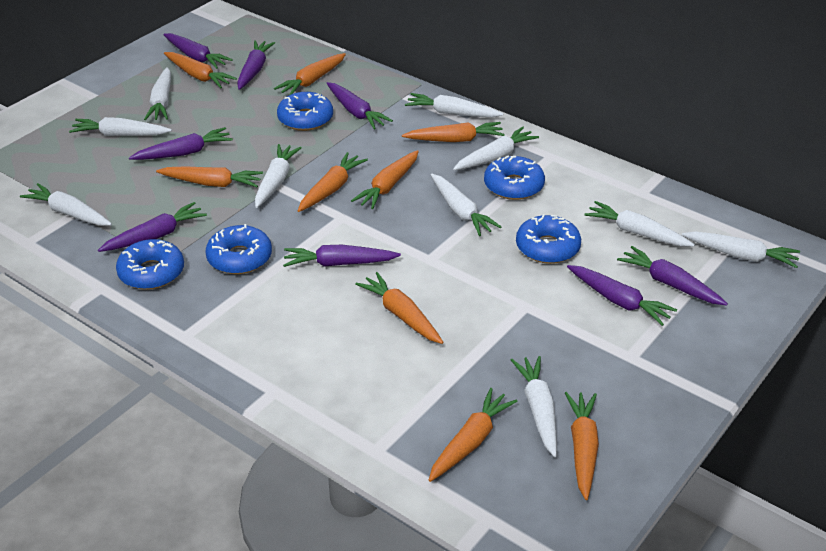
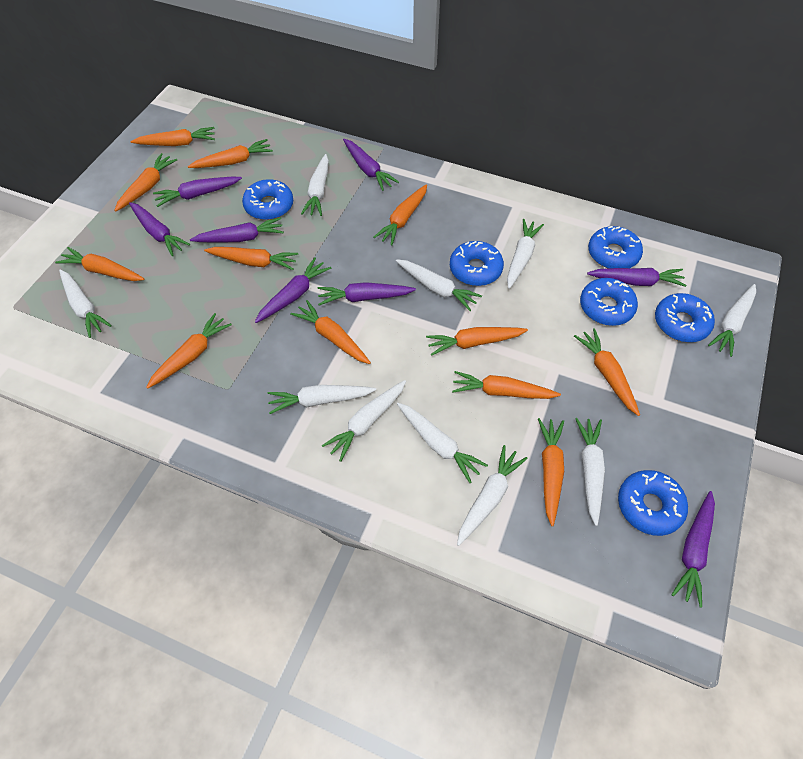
blue donut: [116,239,184,290] [206,224,272,274] [277,92,333,131] [484,156,545,200] [516,214,581,264] = 5 -> [242,179,293,220] [450,241,504,286] [580,278,638,326] [588,226,643,268] [618,470,688,536] [655,293,715,342] = 6
orange carrot: [156,166,263,187] [164,52,237,88] [274,53,346,95] [298,152,368,212] [351,150,419,209] [355,272,443,344] [402,122,505,142] [429,388,518,482] [565,392,599,500] = 9 -> [55,247,144,281] [114,153,177,212] [131,127,215,146] [146,313,232,388] [188,139,273,168] [204,247,298,270] [290,300,371,364] [373,184,427,245] [426,327,528,356] [452,371,561,399] [538,418,564,526] [574,328,640,416] = 12

